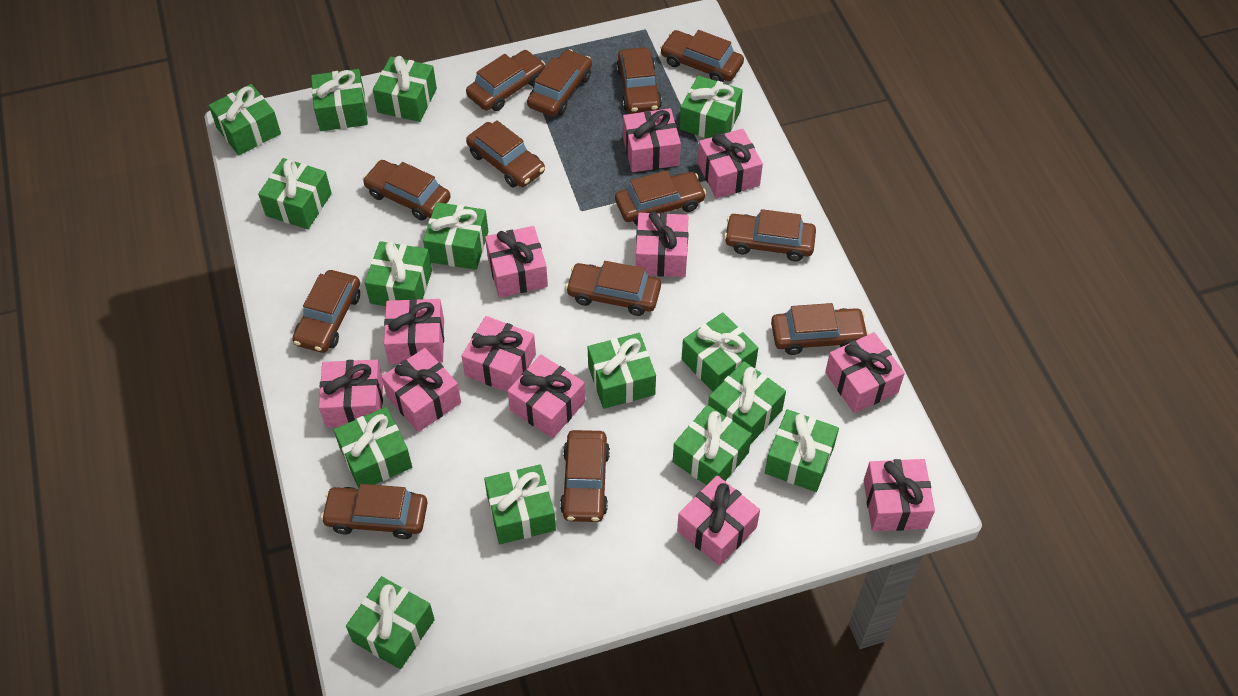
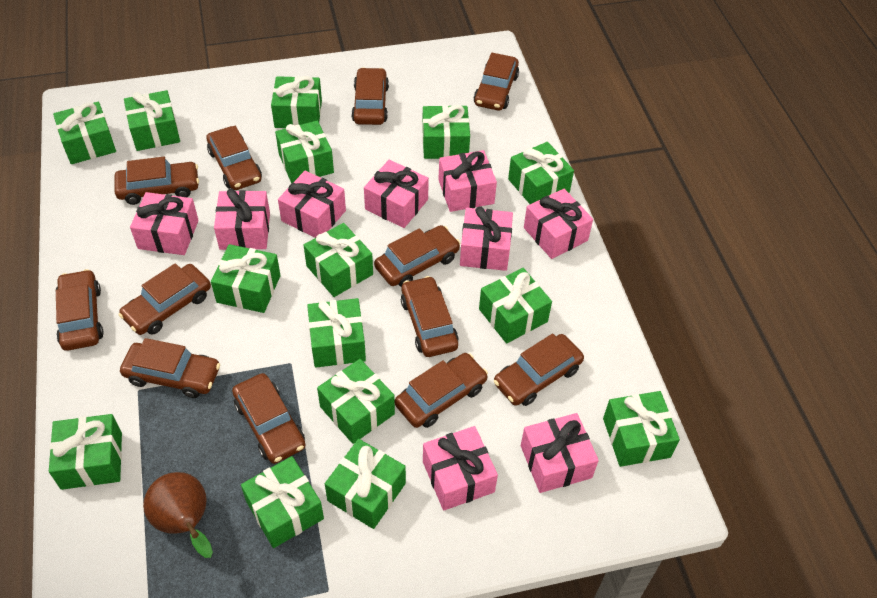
brown car: [292,270,360,353] [321,484,427,539] [363,160,451,220] [466,50,545,111] [466,120,545,188] [527,49,592,117] [560,430,610,522] [566,261,661,316] [615,170,706,226] [616,47,662,114] [660,30,744,82] [724,209,816,262] [771,303,869,355] = 13 -> [55,269,104,351] [115,157,199,205] [118,263,211,335] [120,338,220,398] [206,126,262,190] [232,373,306,464] [351,67,389,125] [374,225,460,287] [395,353,488,428] [401,276,459,357] [474,53,519,111] [494,334,584,406] = 12
brown pear: none = 0 -> [143,472,213,558] = 1
pink gift: [319,360,383,427] [382,348,461,432] [384,299,444,364] [462,316,536,392] [485,226,548,298] [508,355,585,438] [623,108,681,172] [636,211,688,277] [677,475,760,566] [698,129,763,198] [825,332,905,413] [864,459,935,531] = 12 -> [130,192,199,255] [214,188,270,250] [278,171,346,238] [364,160,429,228] [423,426,498,510] [438,150,497,212] [460,206,513,271] [521,413,599,493] [524,189,593,259] = 9

